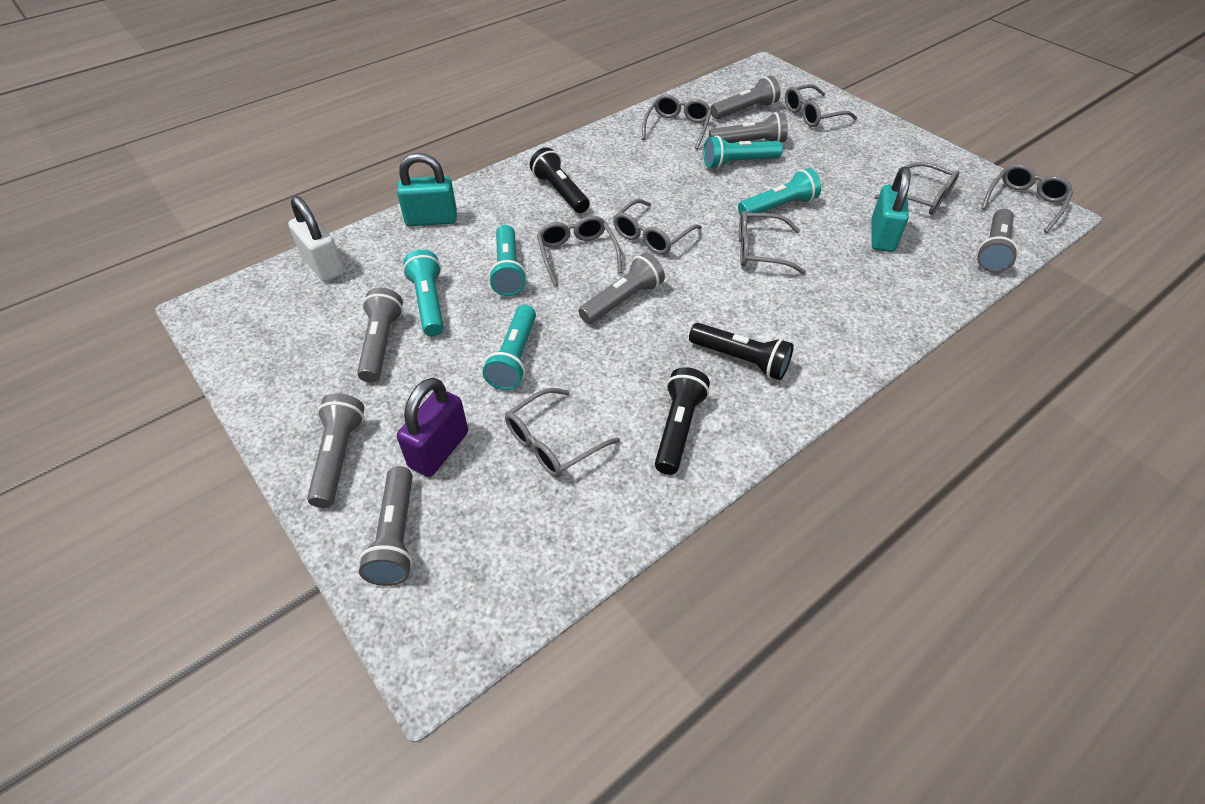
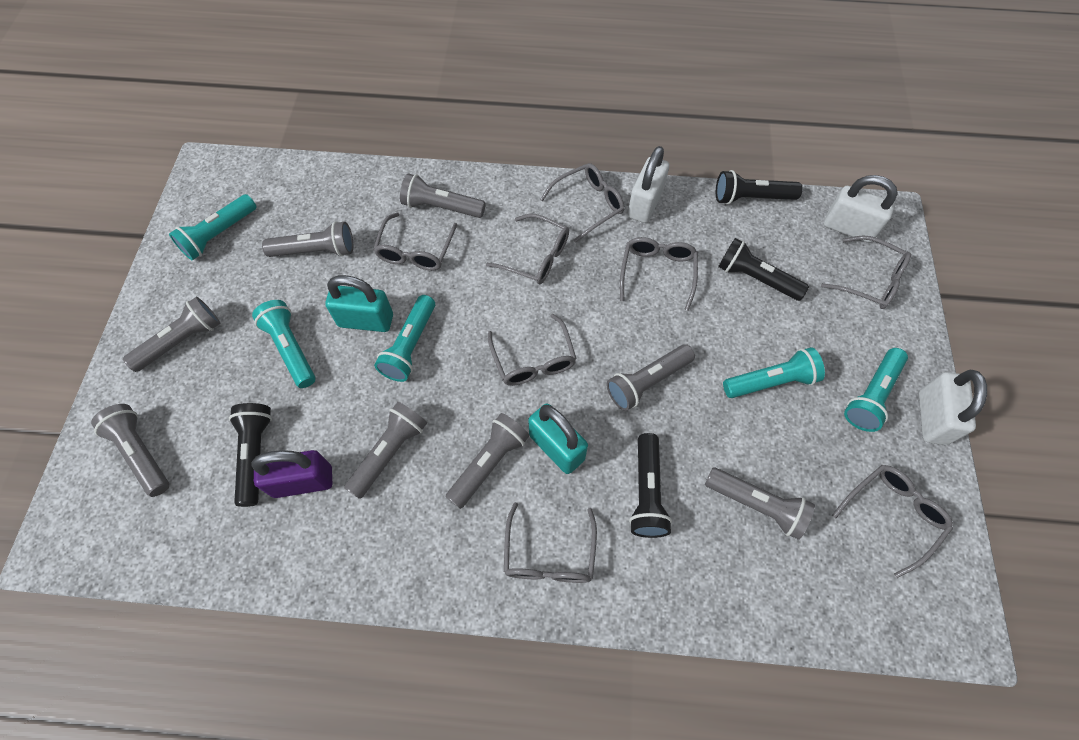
black flashlight: [530,147,590,213] [655,367,710,475] [689,323,794,380] = 3 -> [229,403,272,507] [629,433,672,538] [716,170,803,205] [718,238,809,301] = 4
grey flashlight: [307,393,365,508] [357,287,403,383] [359,466,413,586] [578,253,665,324] [709,112,788,143] [710,75,781,119] [977,209,1019,273] = 7 -> [91,404,169,497] [123,297,220,372] [262,221,353,257] [344,402,427,499] [400,173,486,218] [446,413,530,509] [607,344,695,411] [705,467,815,540] = 8
white padlock: [288,196,344,282] = 1 -> [628,146,669,223] [824,175,898,243] [919,370,987,445] = 3

